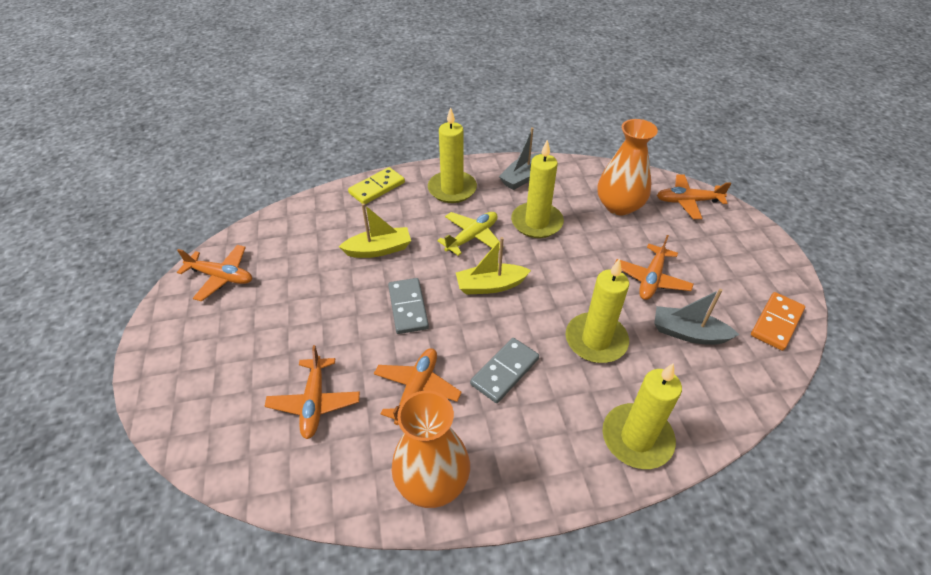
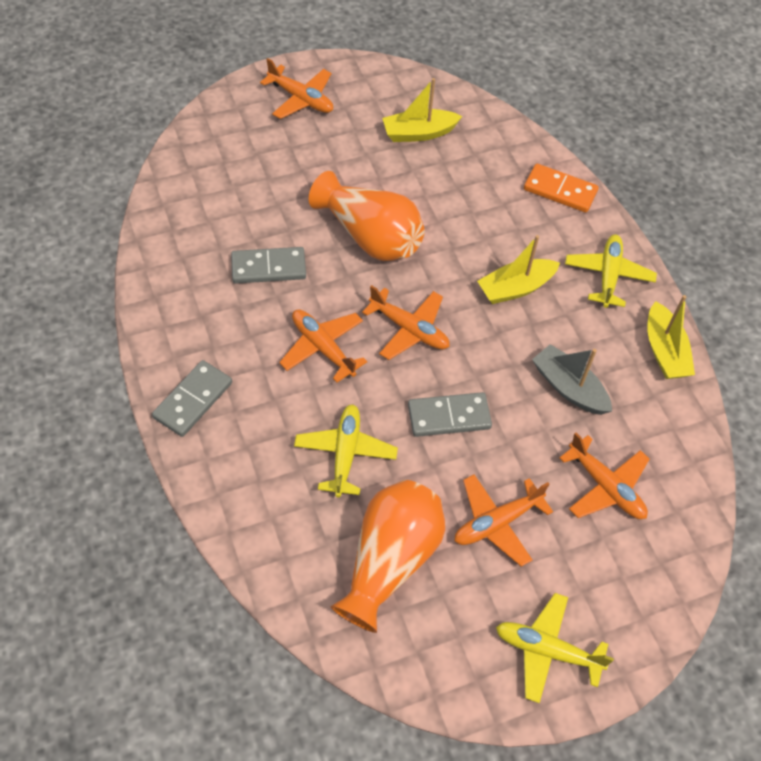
grey boat: [499,127,542,190] [654,289,739,345] = 2 -> [532,344,612,415] = 1
grey domino: [388,278,429,334] [470,338,539,403] = 2 -> [152,360,232,437] [231,247,306,284] [408,392,492,437] = 3
yellow boat: [339,203,411,258] [456,237,531,295] = 2 -> [382,78,462,142] [477,235,560,304] [647,295,695,379] = 3
yellow candle: [428,107,477,203] [511,140,564,238] [565,258,629,363] [602,363,682,469] = 4 -> none = 0
yellow domino: [348,167,405,204] = 1 -> none = 0
yellow plane: [437,212,504,256] = 1 -> [294,404,398,497] [496,593,614,703] [565,235,657,308] = 3

